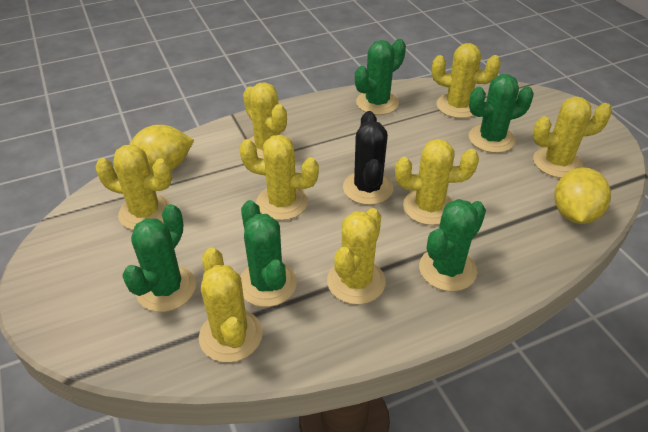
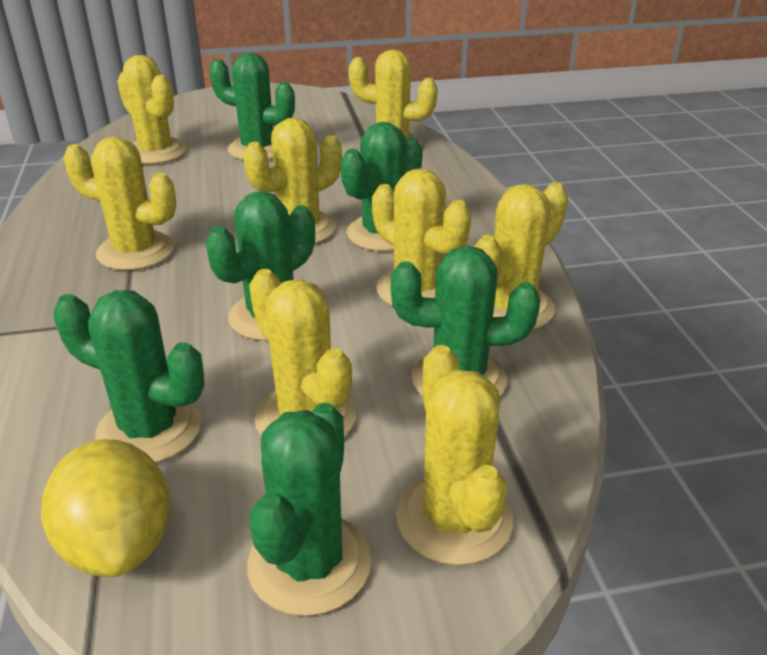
black cactus: [343,111,393,205] = 1 -> none = 0
green cactus: [122,204,196,312] [240,200,297,307] [355,39,406,115] [419,199,486,292] [469,74,534,153] = 5 -> [53,290,204,463] [206,191,315,341] [209,53,295,160] [247,403,371,616] [340,122,423,251] [391,246,541,397] = 6
yellow lemon: [129,125,194,173] [554,167,611,224] = 2 -> [41,439,170,577] = 1

